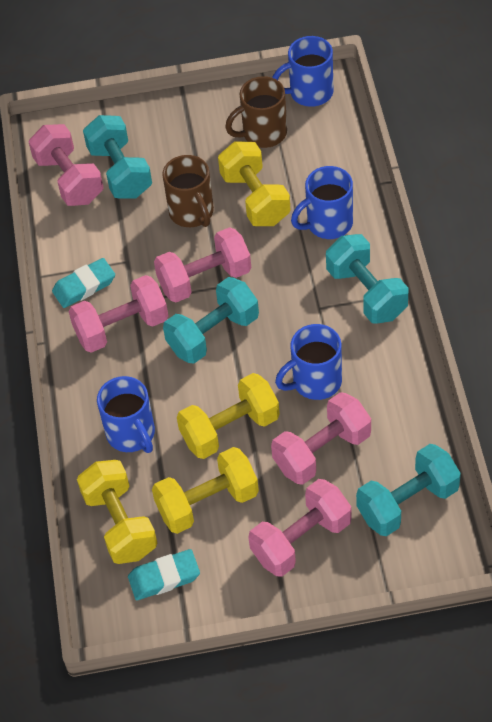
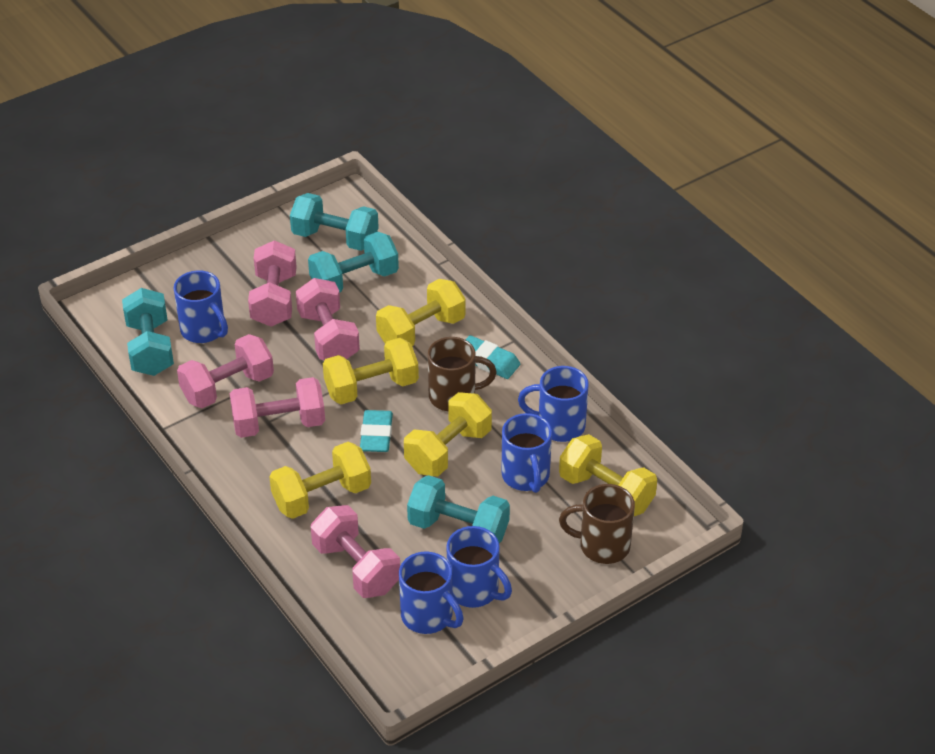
blue mug: [97,376,155,453] [272,36,334,107] [275,324,342,400] [291,166,353,239] = 4 -> [174,270,228,343] [399,552,464,634] [447,526,512,608] [501,413,552,493] [518,366,589,442] = 5
yellow dumbbell: [77,460,158,564] [152,447,259,534] [177,373,280,459] [218,141,291,226] = 4 -> [269,442,371,519] [323,338,419,404] [376,279,466,346] [404,392,492,476] [559,434,657,516] = 5

